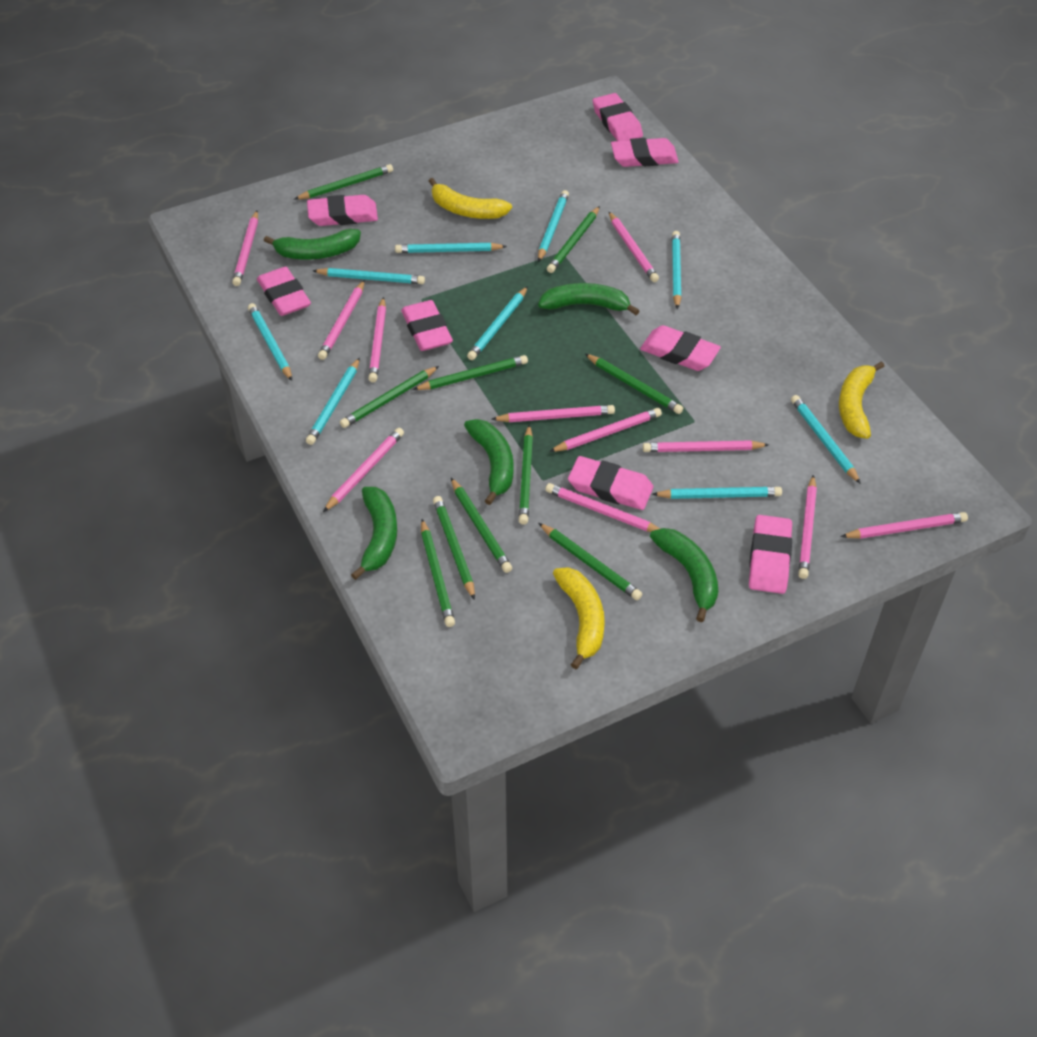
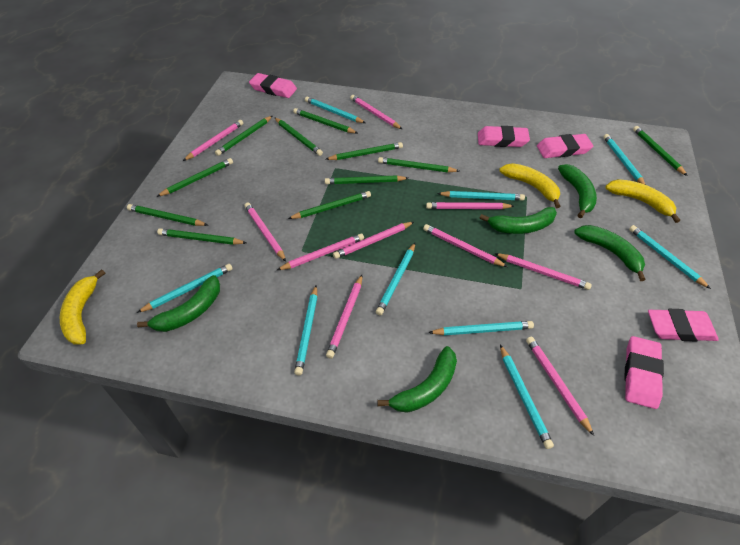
green pencil: [295,164,393,200] [340,366,439,428] [412,355,528,390] [421,519,455,627] [433,496,475,600] [451,478,512,573] [519,425,533,525] [539,523,642,600] [547,206,600,273] [585,354,683,414] = 10 -> [127,204,208,226] [156,158,233,197] [157,228,247,245] [215,116,272,156] [274,117,323,156] [288,191,371,219] [293,108,358,133] [325,142,403,160] [325,175,408,184] [378,157,459,172] [633,126,688,176] = 11
pink eraser: [257,267,311,316] [307,195,378,226] [401,300,453,351] [568,456,653,510] [593,93,643,141] [611,138,679,167] [640,325,721,371] [749,515,792,594] = 8 -> [249,73,297,98] [478,126,530,147] [537,134,593,158] [624,336,664,409] [648,309,719,342] = 5
pink pencil: [232,211,258,286] [318,280,365,360] [323,428,404,512] [368,297,386,382] [491,405,615,422] [546,483,660,532] [549,408,662,452] [609,212,659,282] [643,440,769,452] [798,475,817,579] [840,512,968,539] = 11 -> [183,120,243,161] [244,202,286,262] [277,234,364,270] [326,275,362,359] [333,222,414,259] [350,95,402,129] [423,224,507,267] [426,202,514,209] [494,253,592,290] [526,337,594,436] = 10

